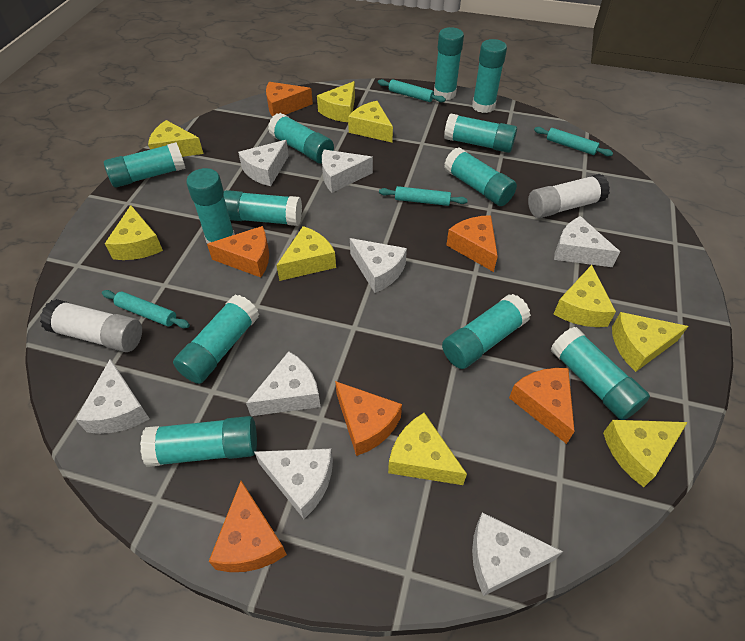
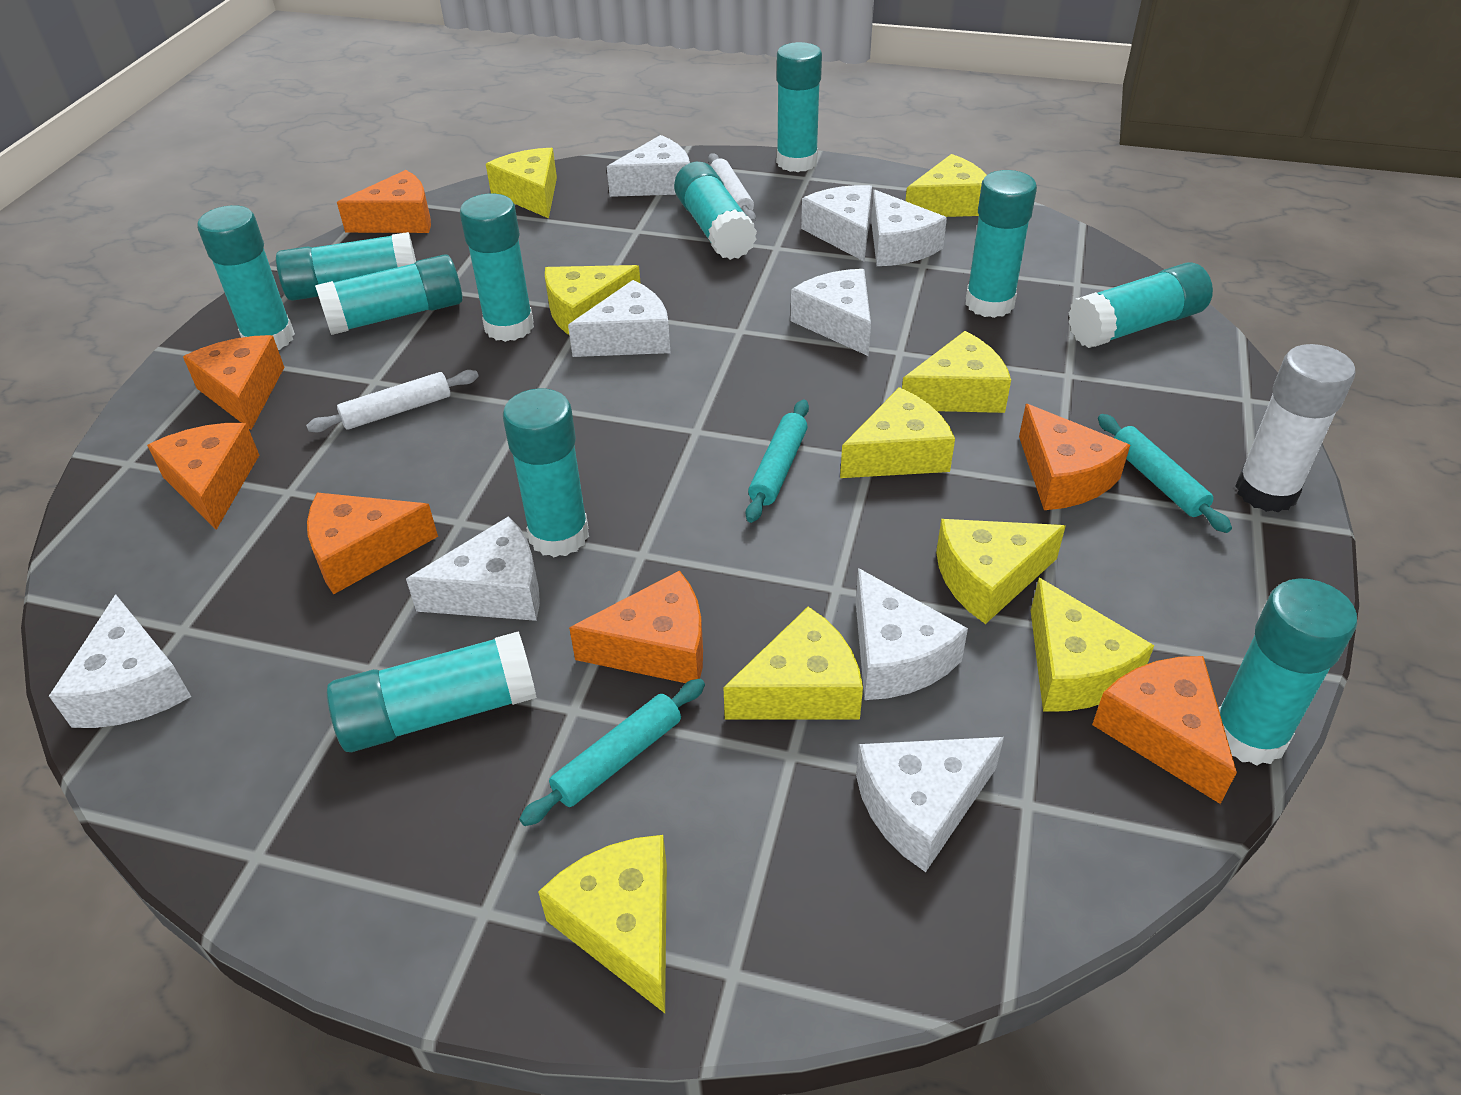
orange cheese: [207,226,269,277] [208,481,287,572] [266,82,313,117] [335,381,402,456] [446,215,498,272] [509,368,575,444] = 6 -> [147,423,259,530] [183,335,284,430] [307,493,438,594] [337,170,431,233] [569,570,703,683] [1019,404,1130,510] [1092,656,1237,804] = 7
turquoise glue stick: [104,142,186,188] [140,416,257,467] [173,295,259,384] [186,168,235,244] [223,190,302,226] [268,113,334,164] [434,27,464,100] [442,294,531,369] [444,113,517,153] [444,147,517,206] [472,39,507,113] [551,327,650,420] = 12 -> [197,205,295,350] [276,232,416,301] [315,254,463,335] [327,631,537,752] [460,193,534,342] [503,388,589,557] [674,162,757,260] [776,42,822,172] [965,170,1037,318] [1068,262,1213,348] [1218,578,1357,765] = 11
turquoise rolling pin: [102,290,190,328] [378,79,446,102] [379,186,468,206] [534,127,613,156] = 4 -> [519,679,705,826] [746,400,809,523] [1098,414,1232,533] = 3
white cheese: [75,359,150,434] [238,140,289,186] [246,351,321,416] [254,449,333,519] [322,150,373,193] [350,238,407,293] [472,512,563,596] [554,216,620,267] = 8 -> [49,595,191,728] [406,516,540,621] [568,280,670,357] [607,135,690,197] [791,269,871,356] [801,185,872,262] [855,568,968,700] [856,737,1004,872] [871,190,947,266] = 9
white glue stick: [40,299,142,352] [528,174,610,218] = 2 -> [1235,344,1356,512] = 1
white rolling pin: none = 0 -> [306,370,479,432] [708,153,756,223] = 2

